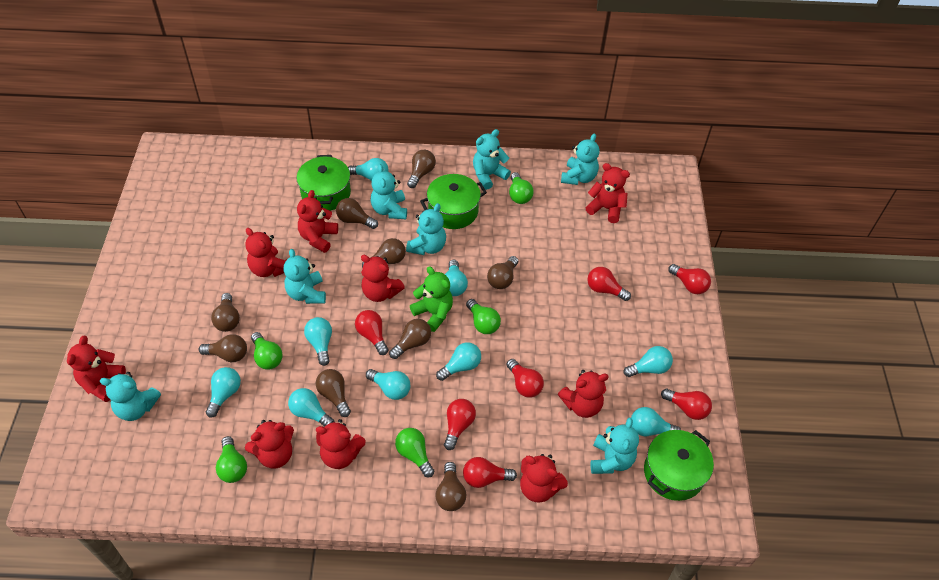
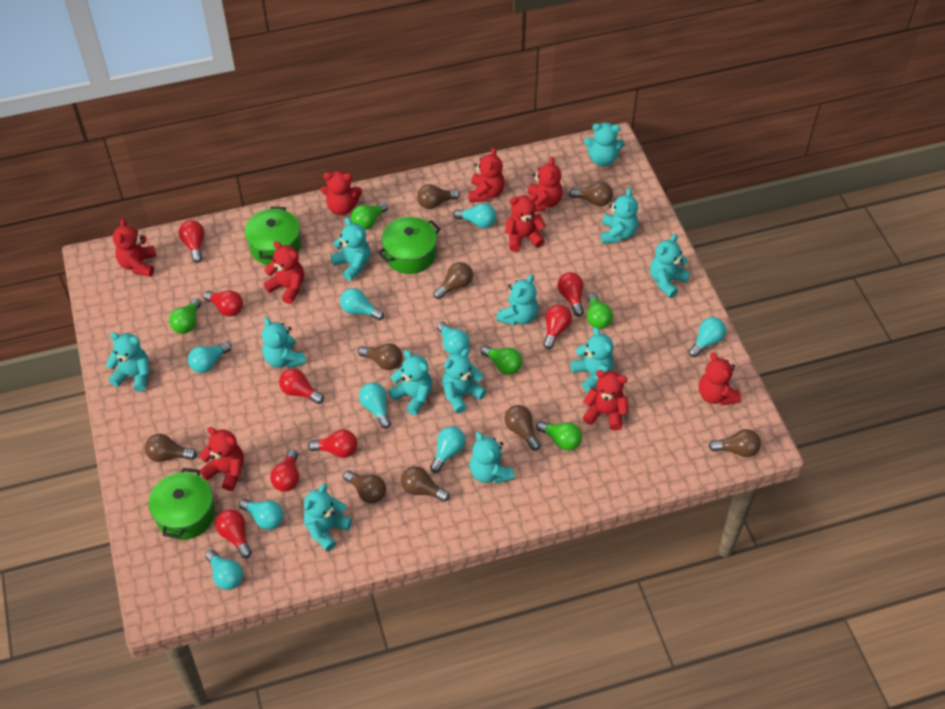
green teddy bear: [410,266,453,332] = 1 -> none = 0
red light bulb: [355,310,388,355] [444,399,476,450] [463,457,517,488] [506,359,544,398] [587,267,631,301] [661,389,712,420] [668,264,711,294] = 7 -> [179,220,204,263] [203,290,243,316] [215,509,252,558] [270,449,299,492] [279,369,324,404] [308,430,357,458] [543,305,572,349] [557,272,584,317] = 8
turquoise teddy bear: [100,372,161,421] [284,249,326,304] [371,164,407,219] [406,203,446,255] [473,129,511,190] [561,133,600,185] [590,418,639,474] = 7 -> [106,332,149,392] [262,317,306,368] [304,483,352,551] [330,217,371,281] [388,350,432,415] [442,349,486,413] [469,432,515,484] [496,274,538,325] [570,327,614,392] [584,123,625,167] [601,188,638,244] [650,234,690,298] = 12

